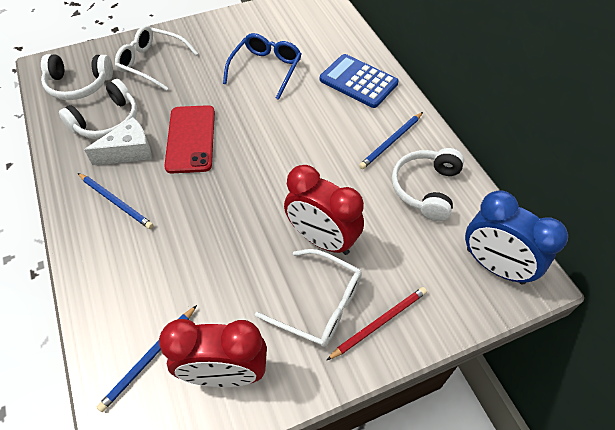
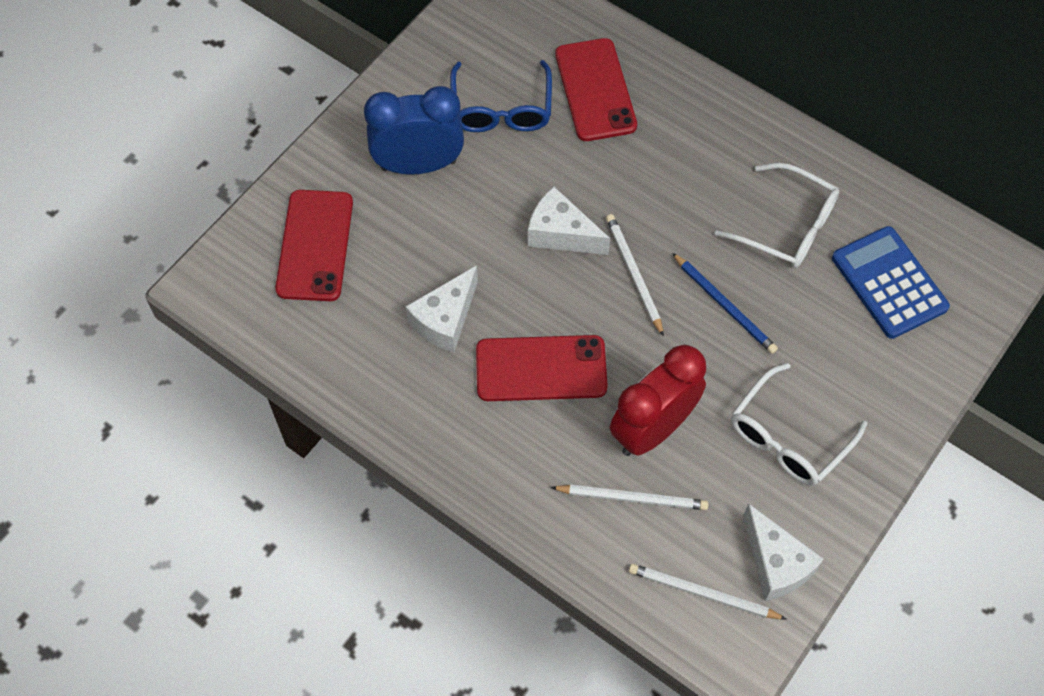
blue pencil: [78,173,154,229] [97,305,197,412] [359,112,423,169] = 3 -> [672,253,778,354] = 1
red clock: [159,319,267,387] [284,165,364,255] = 2 -> [610,345,706,456] = 1
red pencil: [326,287,427,361] = 1 -> none = 0
red phone: [164,105,215,173] = 1 -> [275,190,353,301] [476,335,608,401] [555,38,637,141] = 3
white cheese: [84,117,152,165] = 1 -> [405,265,478,352] [528,187,610,255] [743,503,824,601] = 3
white headphones: [41,54,113,100] [59,79,137,139] [392,148,464,221] = 3 -> none = 0
white pencil: none = 0 -> [551,485,708,510] [606,214,664,336] [629,564,786,619] = 3

